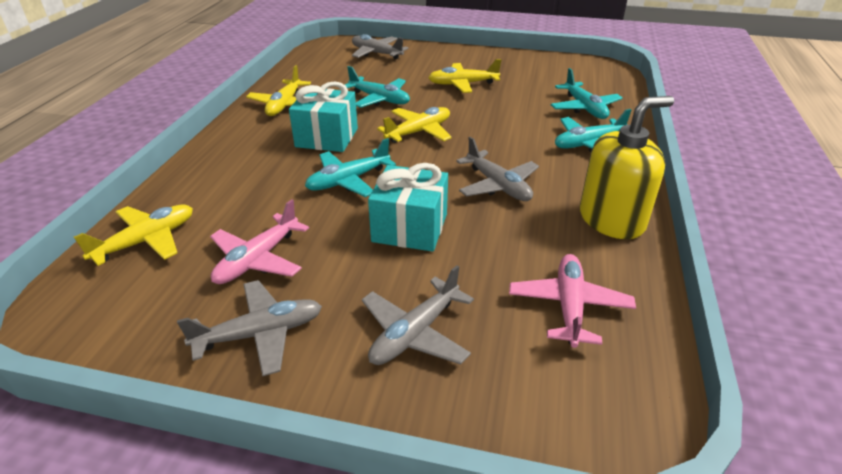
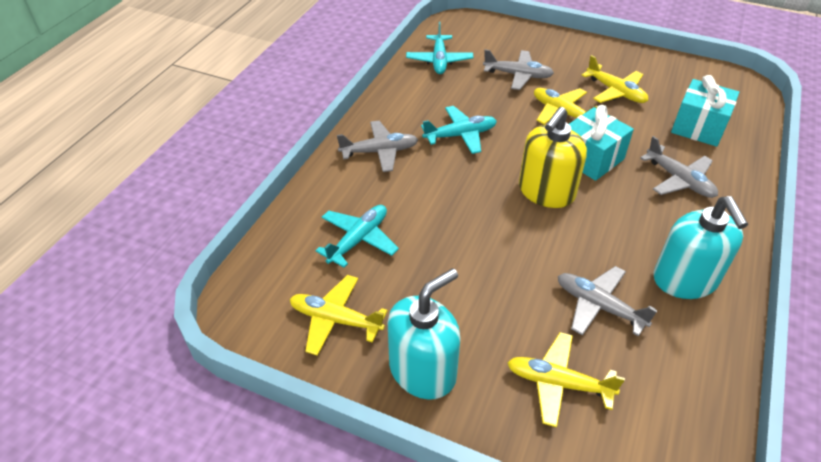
pink plane: [210,199,309,284] [509,254,636,348] = 2 -> none = 0
turquoise plane: [305,138,396,197] [345,66,410,108] [551,68,623,119] [555,109,632,152] = 4 -> [316,205,399,268] [406,22,474,74] [421,106,497,154] = 3
turquoise soap dispenser: none = 0 -> [387,268,461,400] [654,196,748,299] = 2

